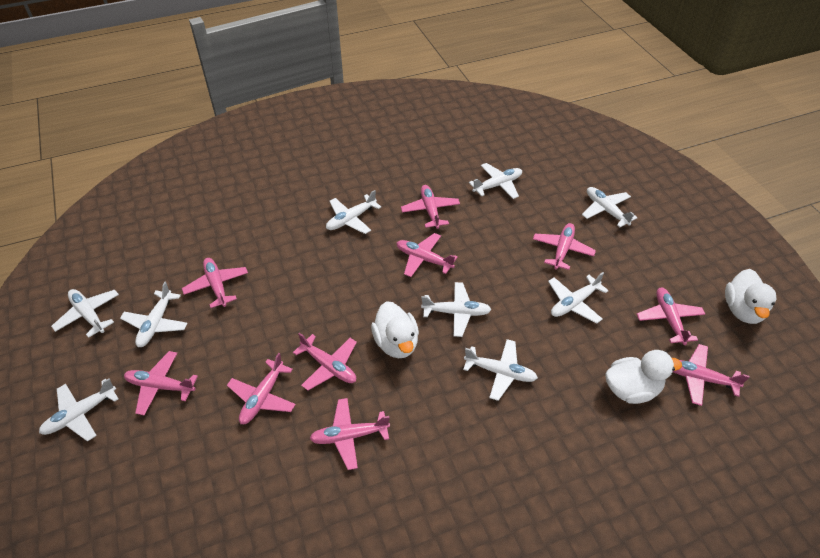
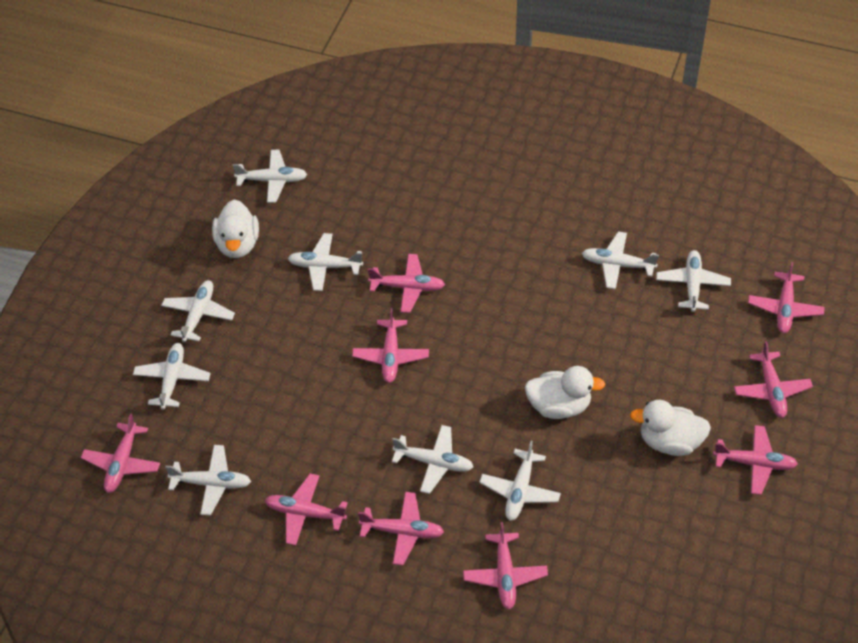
pink plane: [124,351,198,415] [182,258,248,308] [227,353,296,424] [293,333,357,390] [310,398,390,470] [397,233,458,277] [401,185,460,229] [533,223,596,270] [637,288,705,345] [673,344,749,406] = 10 -> [81,413,160,493] [265,474,348,545] [352,308,429,383] [358,492,444,566] [368,254,445,313] [463,522,548,610] [713,425,798,495] [734,341,813,418] [748,262,825,333] = 9

